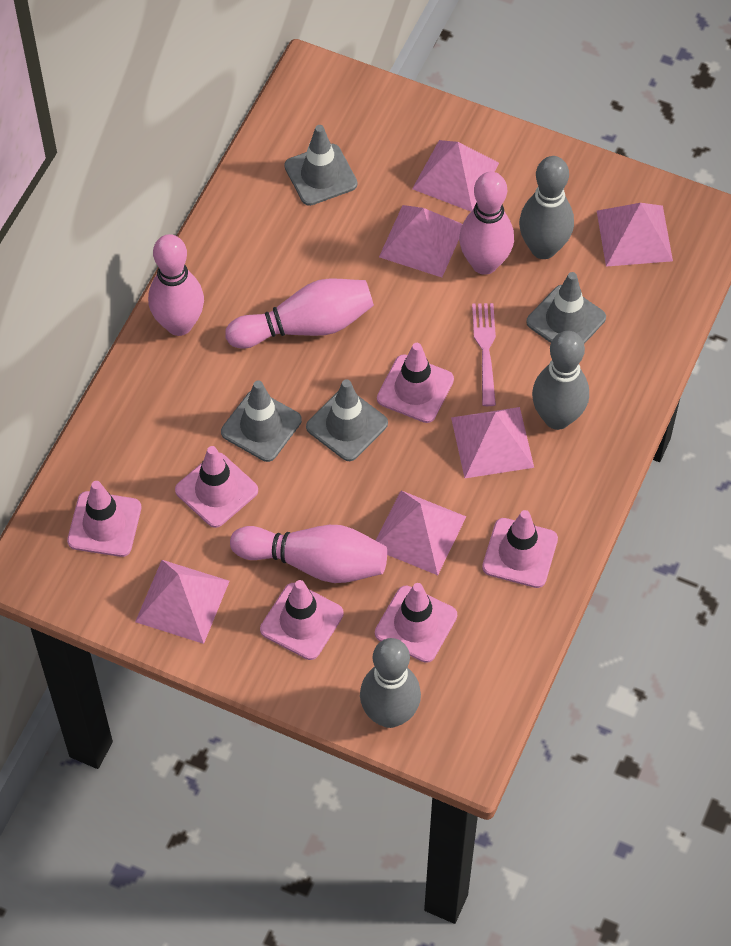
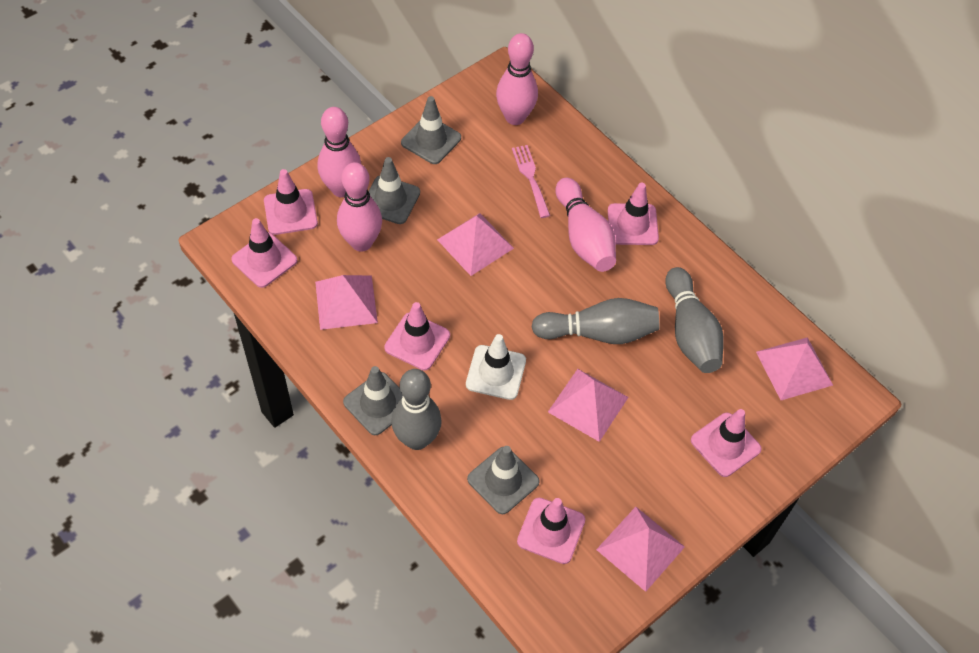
pink pyramid: [135,560,229,644] [376,490,467,575] [379,205,462,277] [412,140,499,212] [451,407,534,478] [597,203,673,267] = 6 -> [315,275,378,330] [437,213,514,276] [548,369,628,442] [596,507,685,592] [756,337,833,400] = 5
white traffic cone: none = 0 -> [466,334,526,400] = 1

